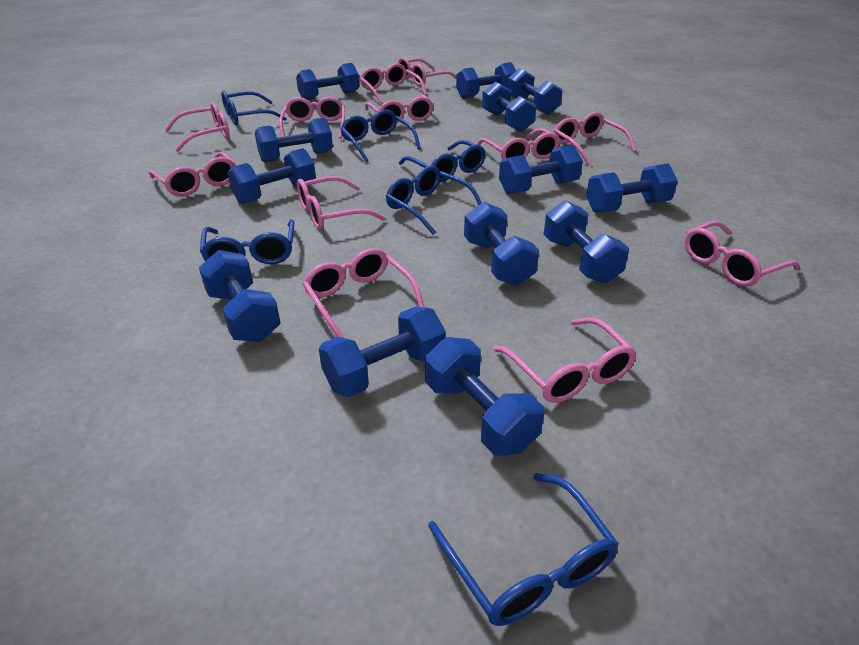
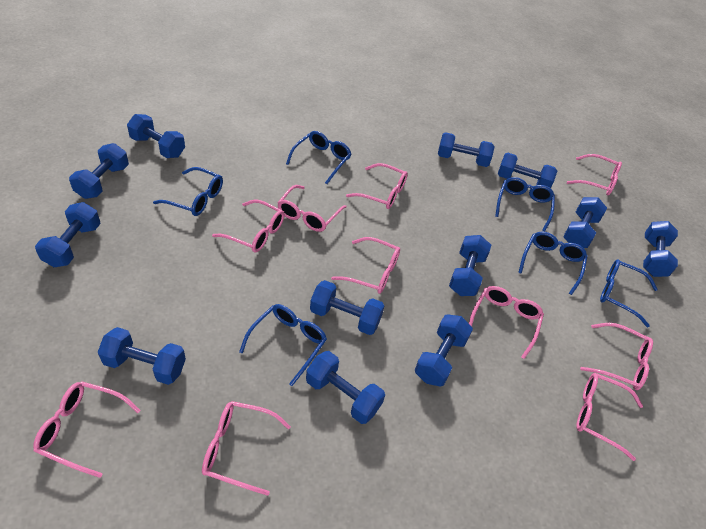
blue dumbbell: [199,250,281,342] [228,148,316,204] [255,118,333,162] [296,63,359,100] [319,306,446,397] [425,337,544,456] [456,62,516,99] [464,202,539,285] [482,81,536,132] [499,145,583,194] [507,68,562,115] [543,200,629,284] [586,164,678,213] = 13 -> [35,202,101,267] [69,143,129,199] [98,327,186,385] [127,114,185,158] [306,351,385,424] [310,280,384,335] [415,315,473,386] [438,132,495,167] [449,235,491,296] [498,153,557,188] [563,197,607,248] [643,221,678,277] = 12
pink glasses: [149,152,236,197] [164,102,230,152] [279,97,345,139] [297,176,385,230] [303,248,424,338] [360,63,426,104] [365,95,434,123] [398,57,457,86] [477,128,560,160] [493,317,637,403] [554,112,636,165] [684,221,800,287] = 12 -> [33,381,141,478] [202,401,291,496] [212,200,284,252] [277,185,346,232] [331,237,400,294] [346,163,408,209] [469,286,544,359] [567,154,622,196] [576,373,643,461] [580,323,653,390] = 10

